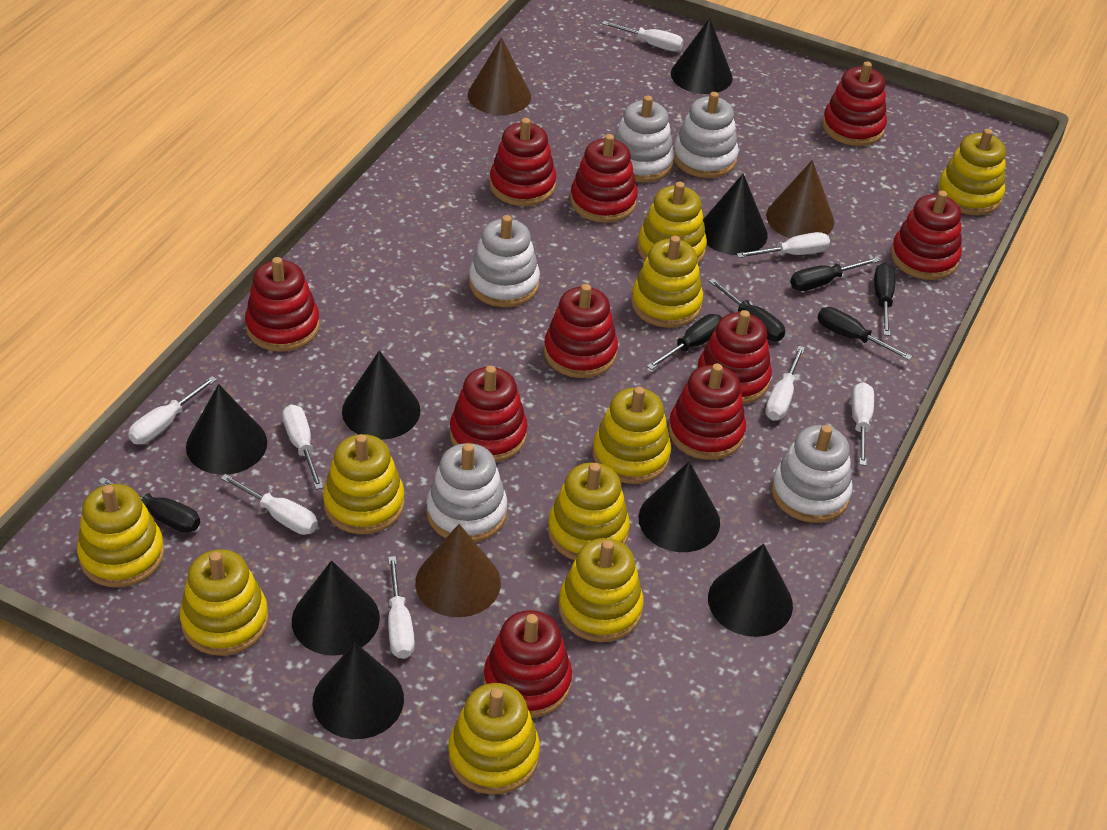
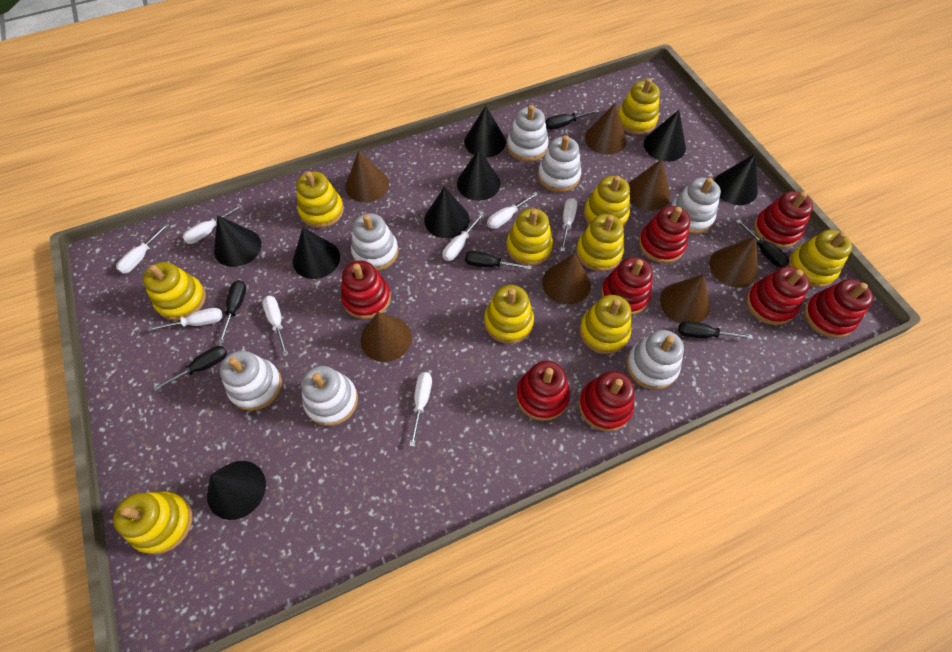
brown cone: [415,524,501,617] [468,37,531,115] [766,160,834,238] = 3 -> [345,151,389,203] [361,312,412,362] [542,253,591,305] [585,103,627,155] [629,159,670,211] [660,274,710,323] [709,236,758,288] = 7
red stacking toy: [245,257,320,352] [450,365,527,462] [484,610,572,718] [490,118,556,206] [544,284,618,378] [570,134,638,223] [668,363,746,460] [697,310,772,404] [822,61,887,146] [891,191,962,280] = 10 -> [341,261,391,319] [516,361,570,421] [579,371,634,432] [601,257,653,315] [639,206,690,263] [746,266,810,325] [754,191,813,248] [804,279,873,338] = 8
white stacking toy: [426,443,508,542] [469,215,540,307] [614,96,675,183] [674,92,739,178] [772,425,853,523] = 5 -> [220,351,282,411] [301,366,358,426] [351,213,398,271] [507,105,549,162] [538,135,581,192] [626,330,684,390] [671,178,721,234] = 7

